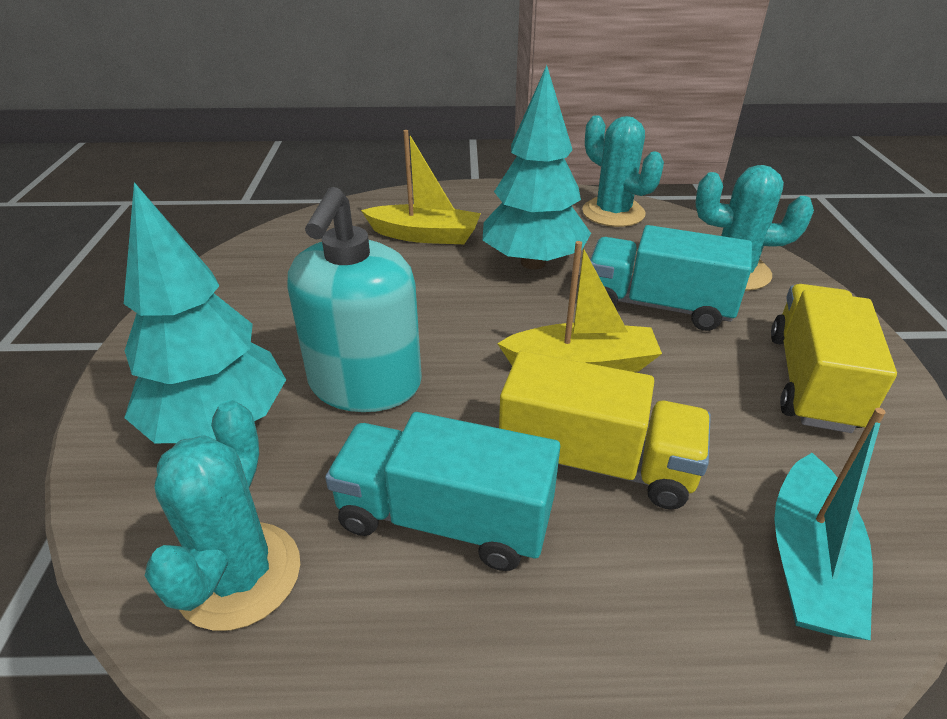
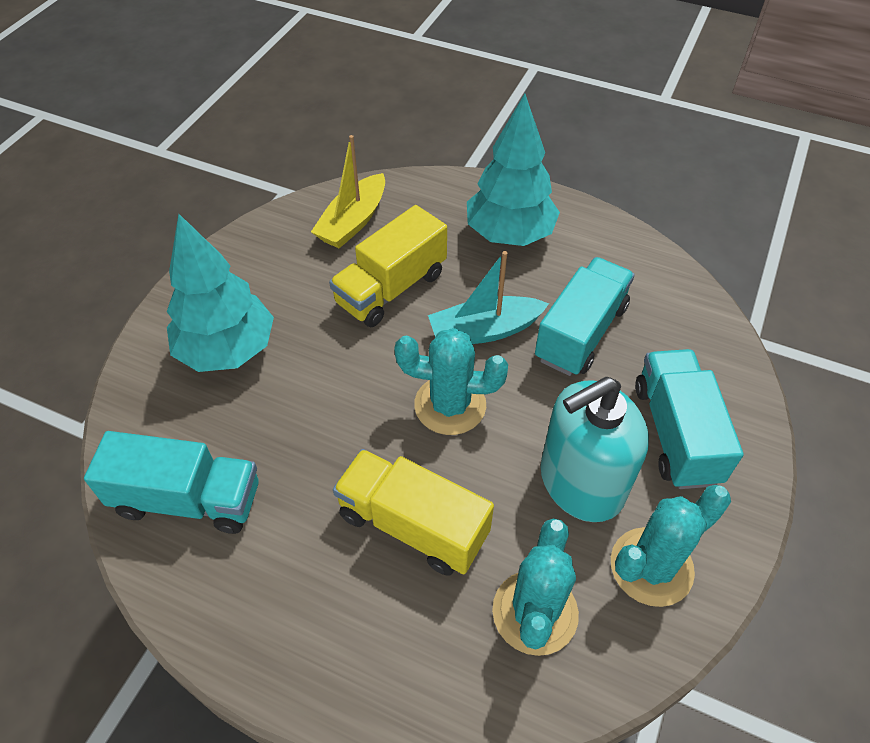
turquoise truck: [325,412,560,571] [590,225,752,331] = 2 -> [84,431,259,534] [535,257,635,376] [635,349,744,489] = 3
yellow boat: [361,130,481,244] [497,241,662,372] = 2 -> [311,135,385,248] = 1

